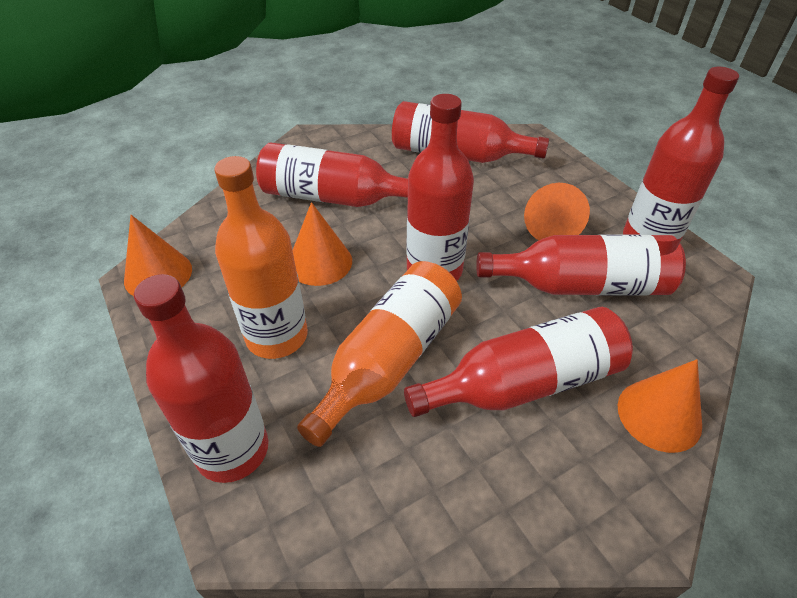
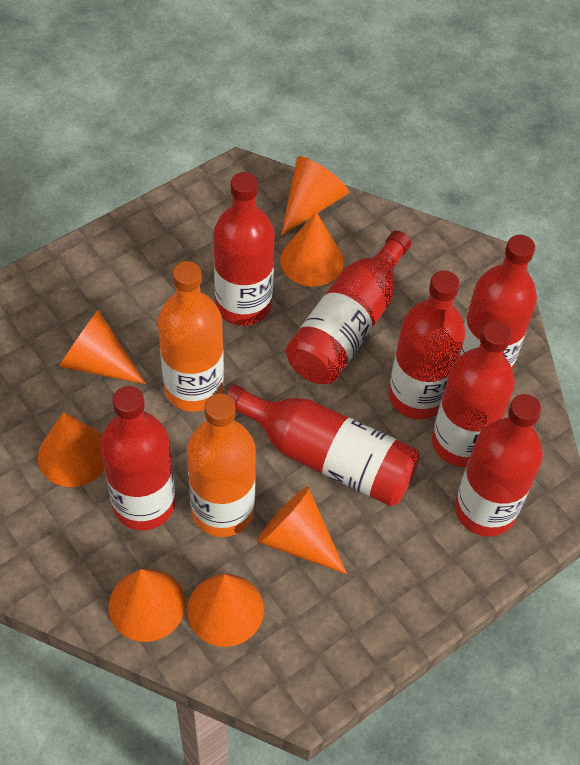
orange cone: [124,215,192,296] [293,202,352,286] [524,183,590,240] [618,359,702,453] = 4 -> [38,412,105,487] [59,310,146,384] [109,569,185,642] [187,574,264,647] [257,486,347,574] [280,212,344,287] [281,156,349,236] = 7
red bottle: [134,274,268,483] [256,142,408,207] [392,101,549,163] [404,307,633,417] [406,94,474,281] [476,235,686,295] [623,67,739,242] = 7 -> [100,386,175,530] [213,172,275,326] [226,384,420,506] [286,231,411,384] [388,271,466,419] [432,321,515,467] [455,394,543,536] [460,235,537,369] = 8

